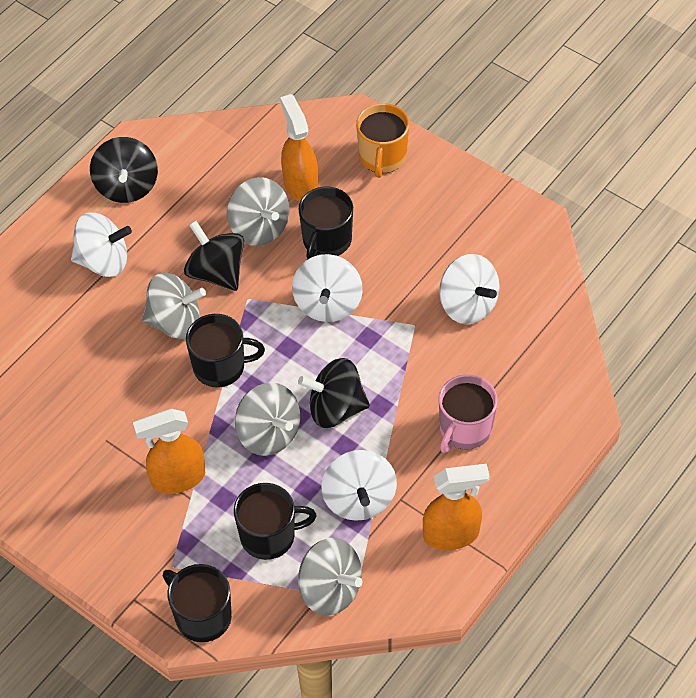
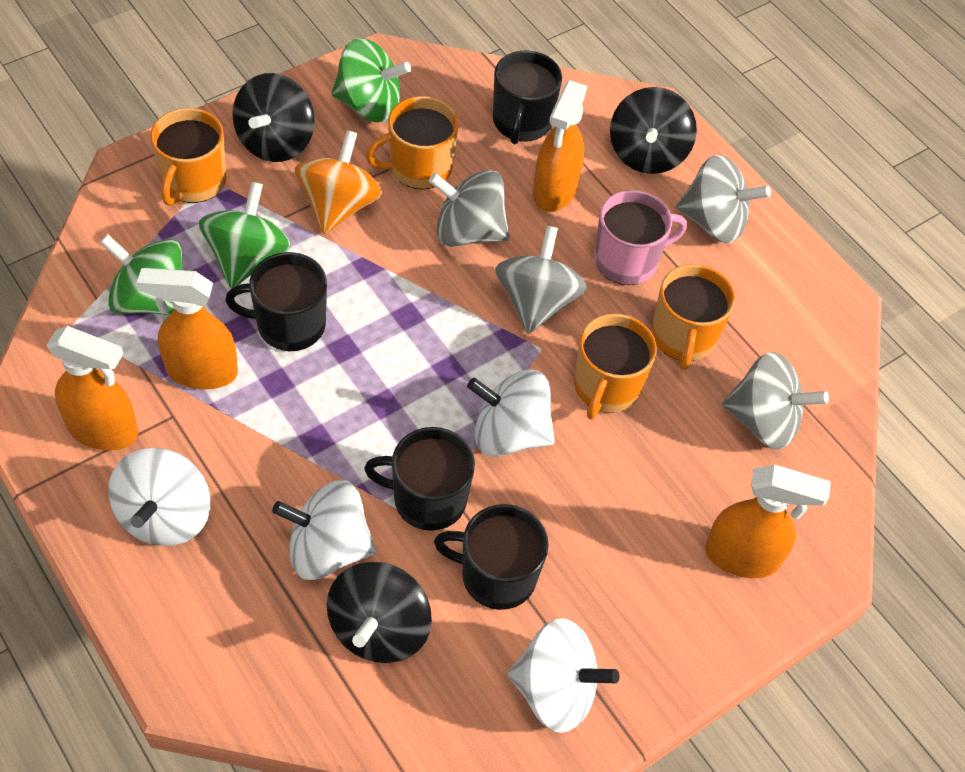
green spinning top: none = 0 -> [100,234,182,315] [199,182,291,289] [331,38,411,122] = 3
orange mug: [356,103,409,178] = 1 -> [150,108,226,206] [366,96,459,190] [574,314,657,419] [652,264,735,370] = 4
orange spinning top: none = 0 -> [295,130,382,234] = 1
orange spray bottle: [133,409,205,494] [280,94,318,202] [423,464,490,550] = 3 -> [47,326,138,451] [137,268,238,390] [533,80,587,212] [705,464,831,578] = 4

